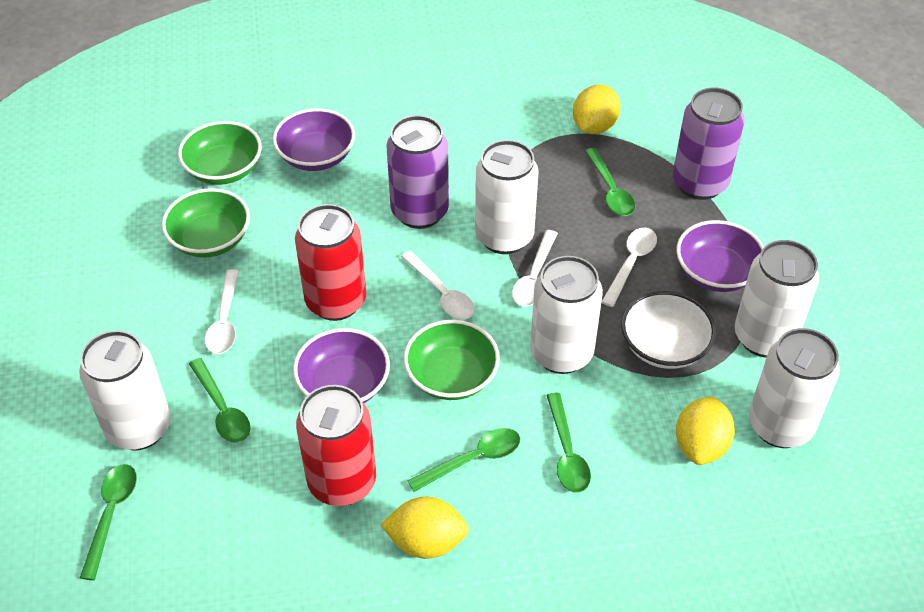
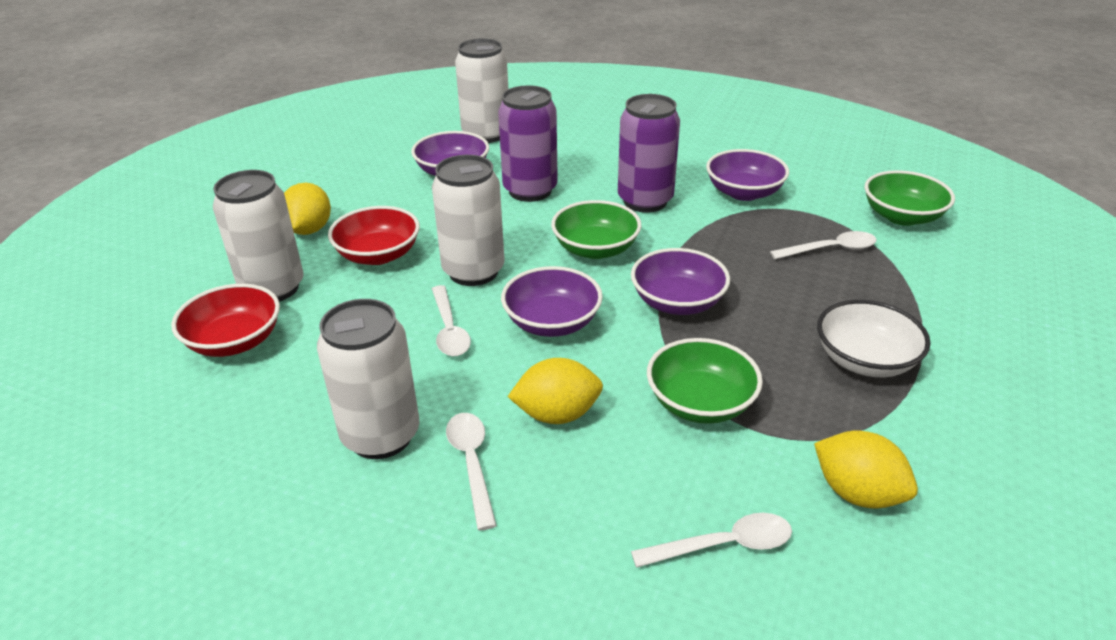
green spoon: [80,464,137,580] [189,358,250,443] [407,428,520,492] [546,393,591,493] [585,148,635,216] = 5 -> none = 0
purple bowl: [273,108,355,171] [293,328,390,403] [676,220,764,292] = 3 -> [411,131,489,176] [501,266,603,337] [631,248,730,315] [706,149,789,201] = 4
red bowl: none = 0 -> [171,284,280,357] [328,206,420,265] = 2
red can: [295,204,366,321] [296,385,376,506] = 2 -> none = 0
white can: [79,330,171,450] [475,140,539,254] [530,256,603,374] [735,240,819,357] [749,328,840,448] = 5 -> [213,170,304,302] [317,299,420,459] [432,155,505,286] [455,38,508,143] = 4

